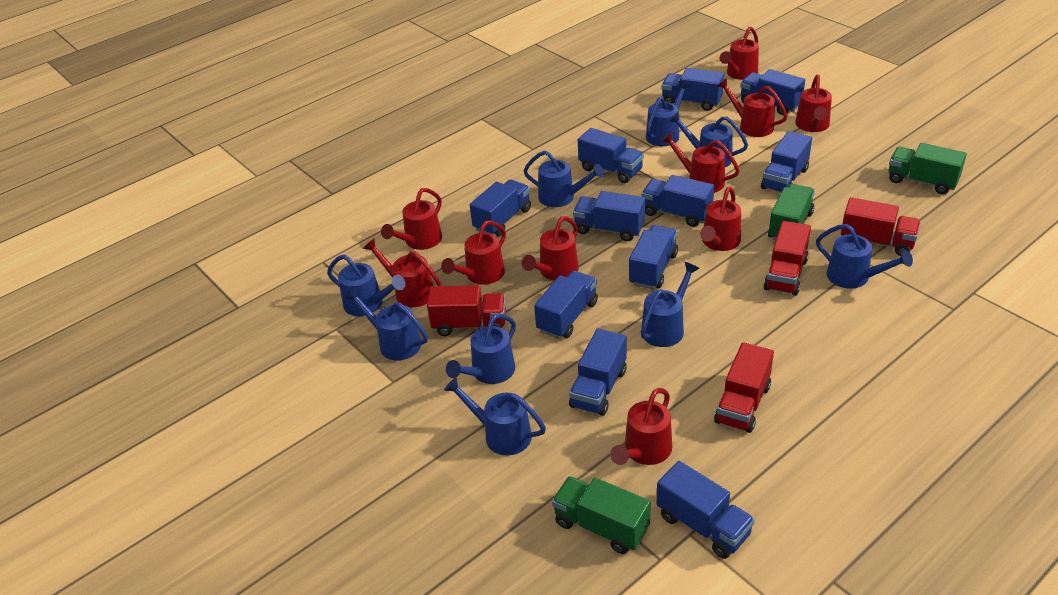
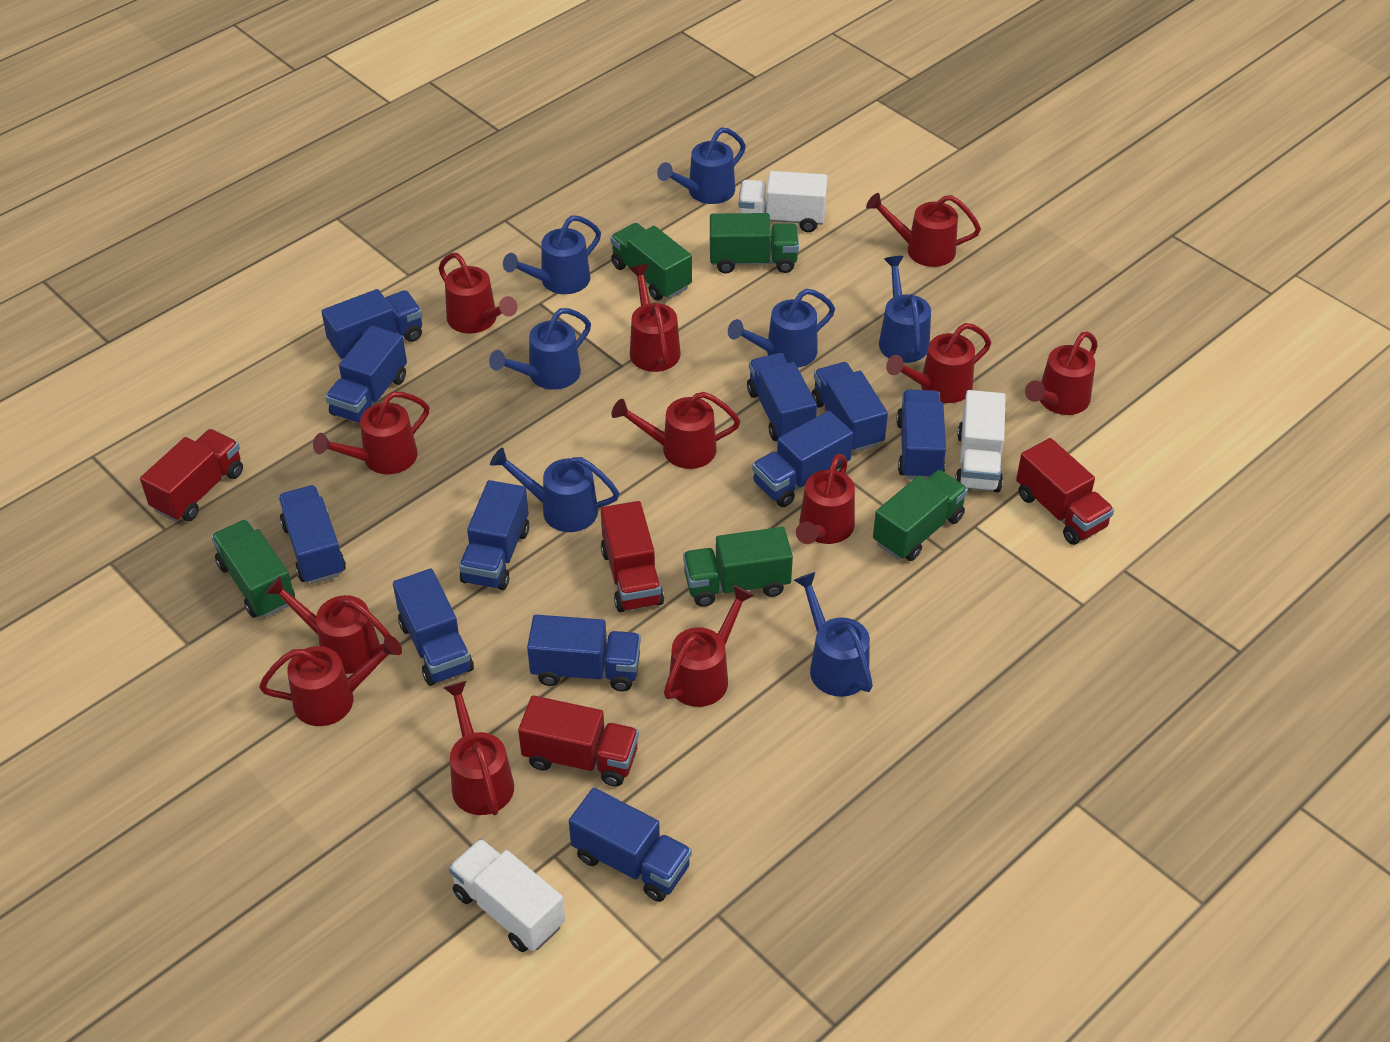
blue watering can: [327,255,406,316] [344,288,428,361] [444,377,546,455] [446,314,516,384] [523,150,604,207] [641,262,700,347] [646,81,691,146] [669,112,748,167] [816,224,913,289] = 9 -> [489,308,591,390] [490,447,619,532] [503,215,601,294] [657,127,746,204] [728,289,835,368] [794,572,873,697] [879,256,931,363] = 7
green truck: [552,476,651,554] [768,184,815,240] [888,143,967,194] = 3 -> [211,520,295,618] [610,223,692,301] [683,527,793,607] [710,213,799,274] [873,470,968,561] = 5
red watering can: [363,238,441,307] [381,188,442,250] [441,220,506,285] [522,216,579,281] [610,388,672,465] [661,132,740,193] [700,187,741,251] [717,78,788,137] [720,27,759,80] [795,75,832,132] = 10 -> [259,635,402,726] [265,576,390,674] [313,392,429,474] [439,253,518,334] [443,681,514,815] [611,392,740,469] [629,265,681,372] [664,585,754,707] [796,454,855,544] [866,193,981,267] [886,323,991,403] [1025,331,1098,415] = 12
white truck: none = 0 -> [449,839,565,952] [739,171,828,232] [955,390,1006,493] = 3

